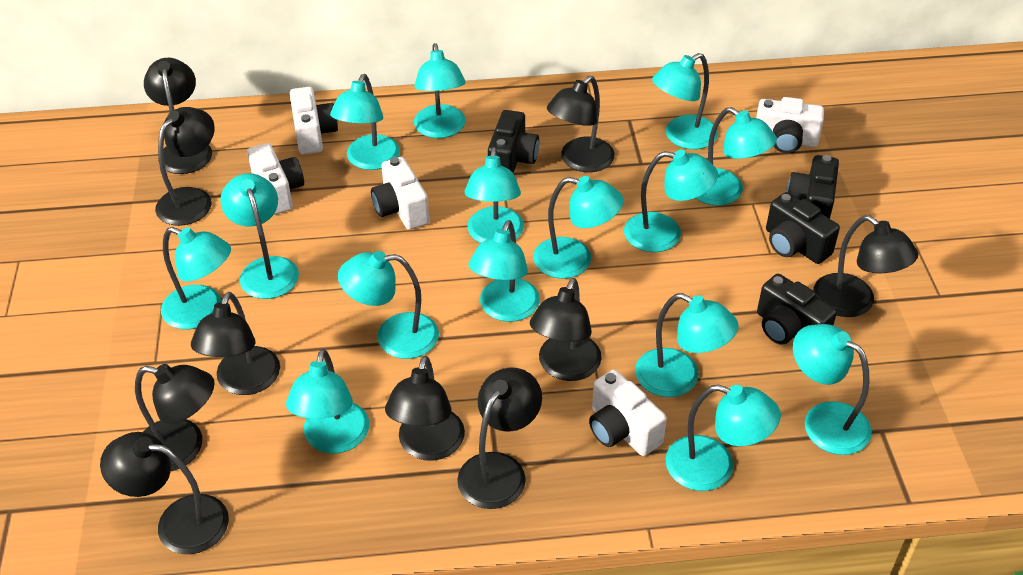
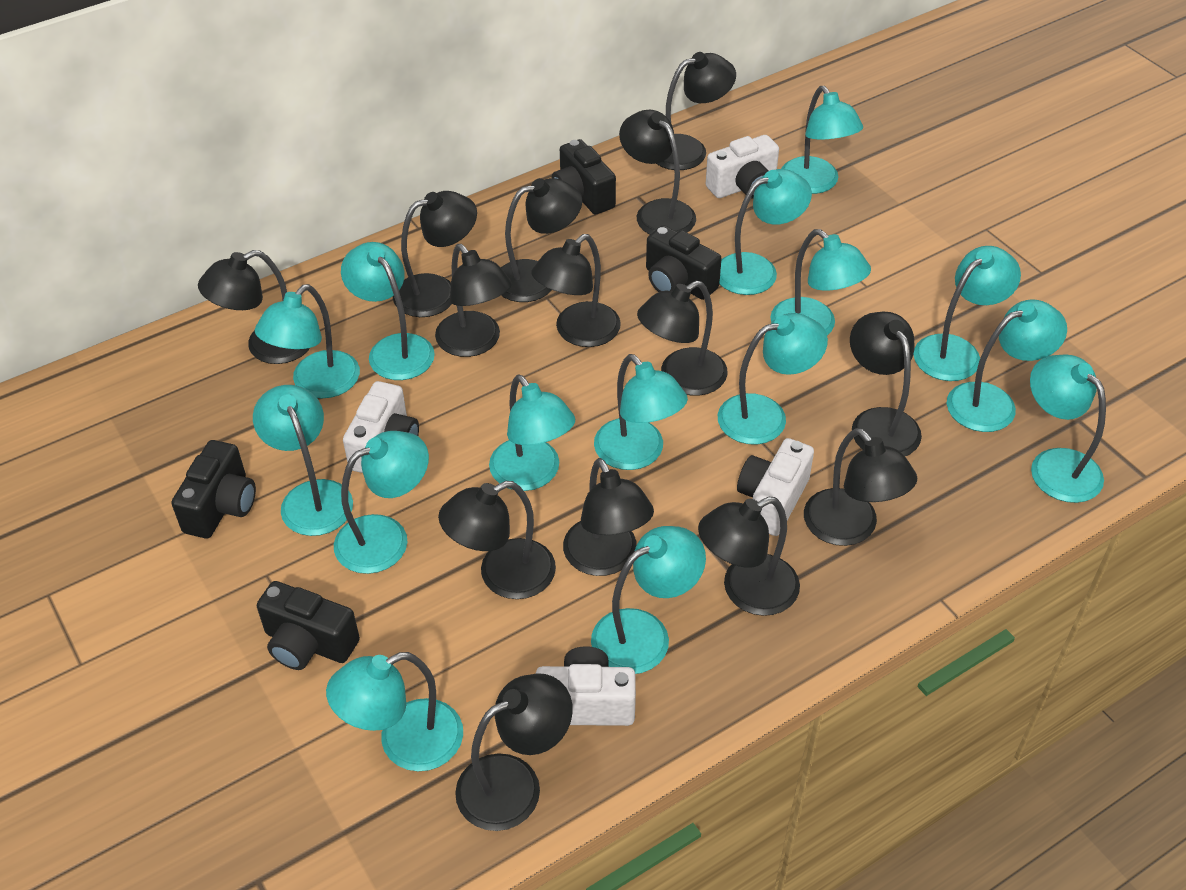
black lamp: [100,432,229,554] [135,364,215,471] [144,58,212,174] [155,107,215,226] [191,292,280,395] [385,356,465,461] [457,367,542,509] [530,278,602,381] [547,76,615,172] [813,215,918,317] = 10 -> [198,250,310,364] [393,191,477,317] [435,244,512,357] [438,481,556,599] [455,673,573,831] [501,178,582,302] [531,234,621,347] [563,458,654,576] [619,110,696,235] [637,281,728,396] [656,52,736,170] [698,497,800,616] [804,428,917,546] [850,312,922,456] = 14
white camera: [247,143,304,215] [290,87,338,155] [371,157,429,230] [589,369,667,456] [756,97,824,153] = 5 -> [343,381,419,473] [536,646,636,726] [706,135,779,198] [737,438,814,536] = 4

